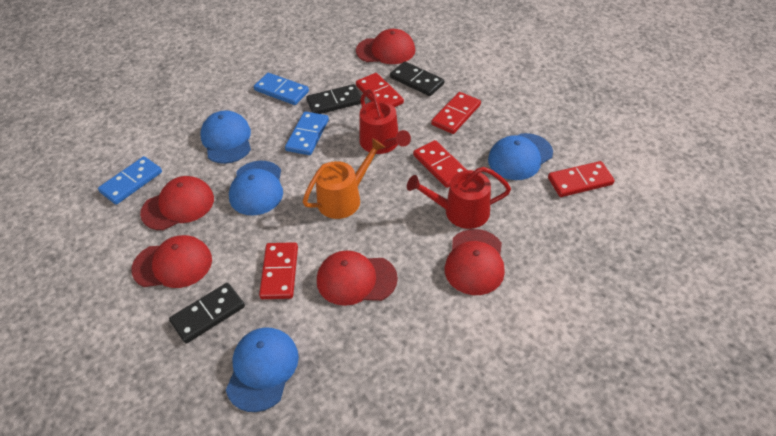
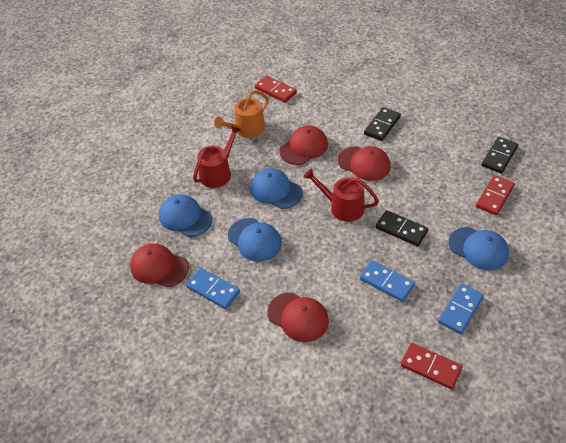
red cap: [132,235,212,288] [140,176,214,230] [317,251,398,306] [356,29,415,64] [444,229,505,295] = 5 -> [130,244,189,287] [267,292,329,342] [279,125,328,165] [338,146,390,181] = 4
red domino: [259,242,298,299] [356,73,404,107] [413,140,467,188] [431,92,481,134] [548,161,615,197] = 5 -> [255,75,297,103] [401,343,463,389] [476,175,515,215] = 3

